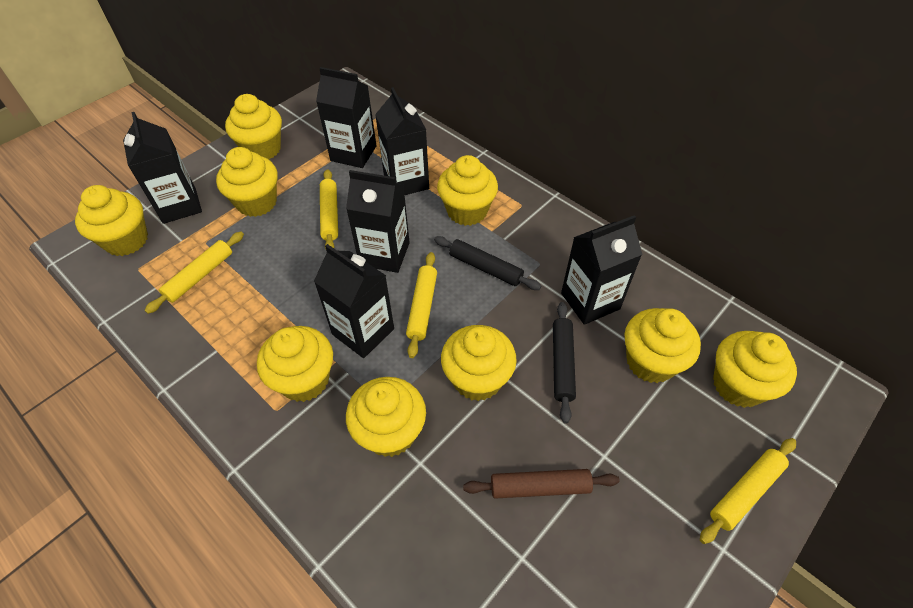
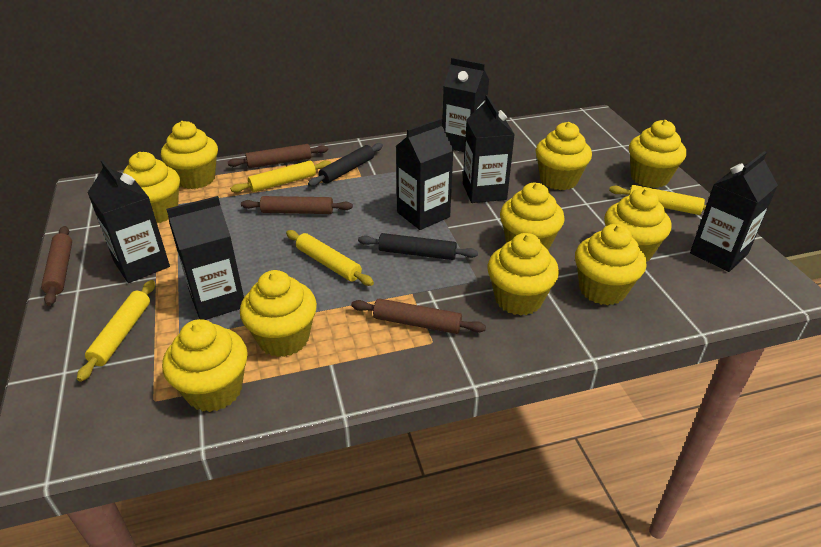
brown rolling pin: [463,469,620,499] = 1 -> [41,226,72,306] [228,144,328,168] [241,196,353,214] [351,298,486,334] = 4
yellow cupcake: [75,185,148,256] [216,147,278,217] [225,94,282,159] [257,326,333,402] [346,377,426,457] [437,155,498,226] [441,325,517,401] [624,308,701,383] [713,331,797,408] = 9 -> [123,152,180,223] [161,121,218,189] [162,319,248,412] [240,270,317,357] [487,233,559,316] [500,183,565,251] [535,122,592,190] [575,224,647,305] [604,188,671,262] [629,120,686,188] = 10

